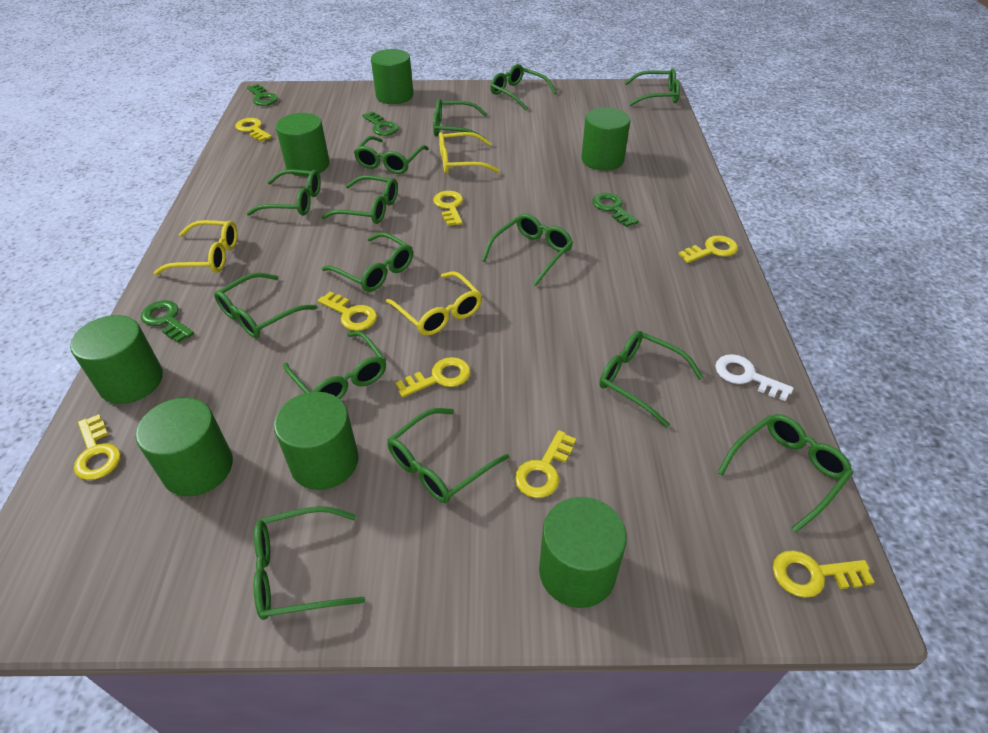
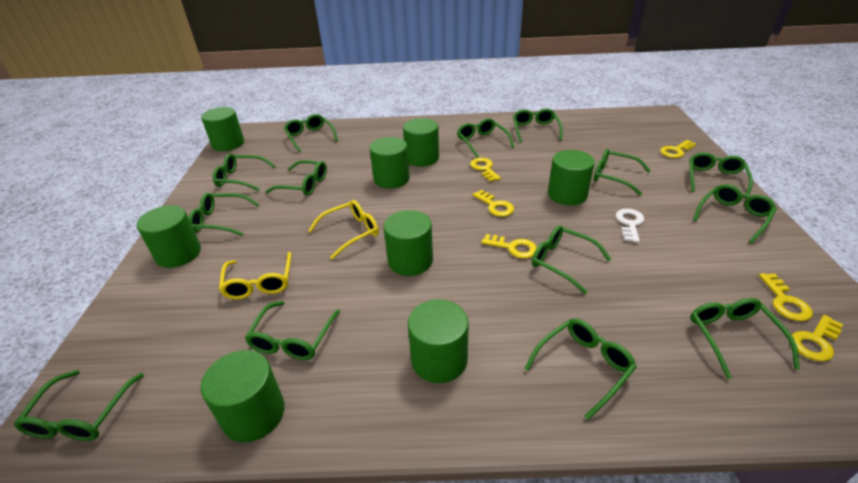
green cylinder: [70,315,163,404] [136,398,233,496] [274,392,359,490] [276,113,330,176] [371,49,413,104] [539,497,627,608] [581,107,630,171] = 7 -> [137,205,201,268] [201,107,244,151] [201,350,285,442] [369,137,410,188] [384,210,433,276] [403,118,439,166] [408,299,469,383] [548,150,595,205] = 8
green key: [141,300,194,343] [247,84,278,106] [362,112,399,136] [592,193,639,227] = 4 -> none = 0
yellow glasses: [154,220,237,275] [386,271,482,336] [439,132,500,174] = 3 -> [219,252,291,299] [308,200,379,259] = 2
yellow key: [74,414,121,480] [235,118,272,142] [318,291,377,331] [396,357,471,398] [433,191,463,226] [515,430,576,498] [678,235,738,263] [773,550,875,598] = 8 -> [470,158,501,182] [473,190,514,217] [481,234,537,259] [660,140,696,158] [759,273,813,321] [792,315,843,361] = 6

